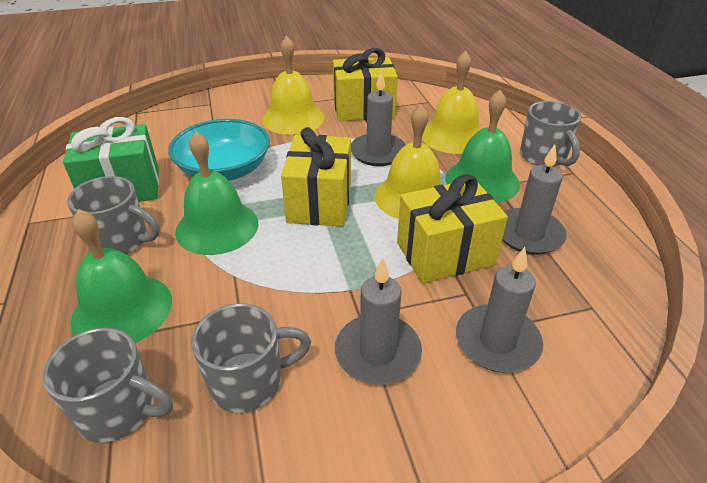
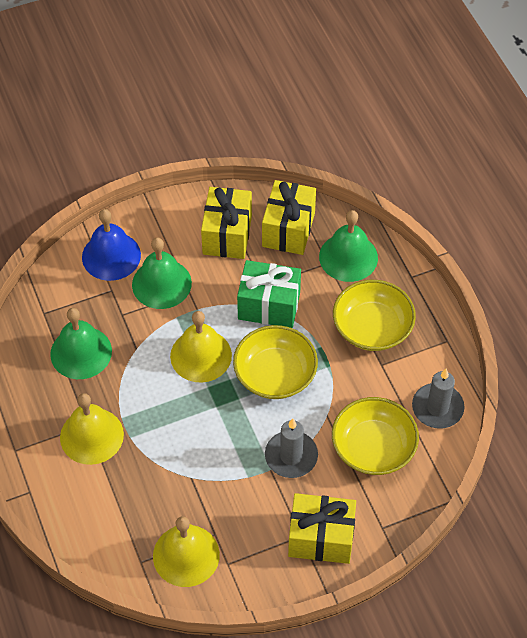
blue bell: none = 0 -> [82,209,141,281] = 1
grey candle: [335,258,422,385] [351,71,406,166] [456,247,543,373] [502,144,567,255] = 4 -> [265,418,318,478] [412,369,464,429] = 2
grey mug: [42,328,173,442] [67,176,160,255] [192,303,311,412] [520,101,582,167] = 4 -> none = 0
turquoise bowl: [168,119,270,181] = 1 -> none = 0
yellow bowl: none = 0 -> [233,325,318,399] [332,397,419,475] [333,280,416,351] = 3

